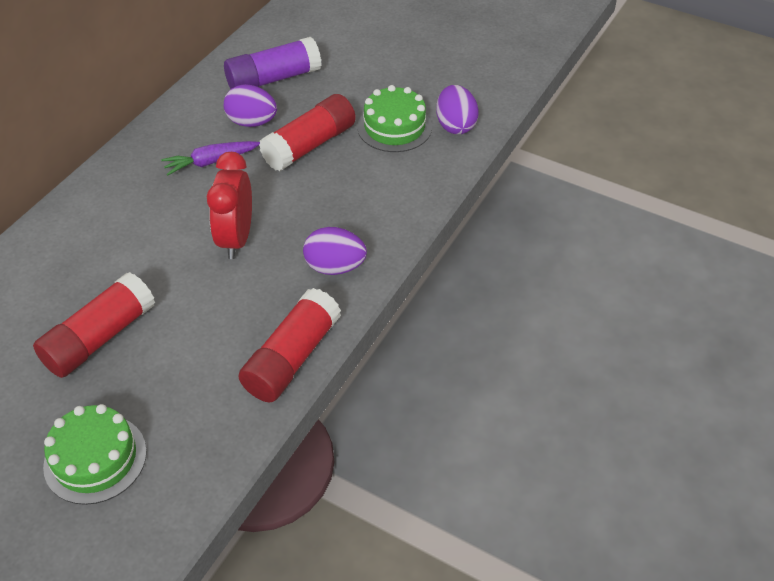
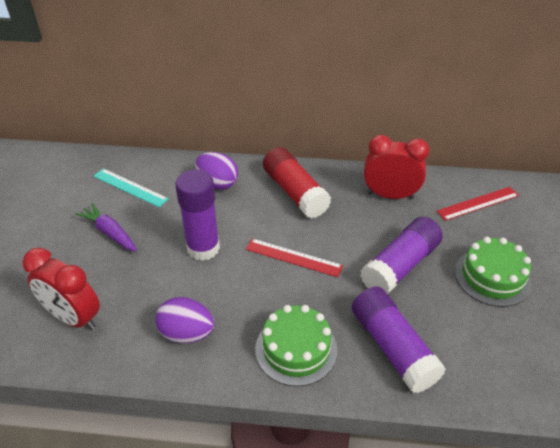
purple egg: [224,84,277,127] [303,227,367,275] [436,85,479,134] = 3 -> [155,297,214,343] [195,152,238,190] = 2
purple glue stick: [224,37,322,89] = 1 -> [175,169,220,261] [352,286,446,393] [360,217,443,294] = 3
red clock: [207,152,252,259] = 1 -> [23,248,100,330] [364,135,430,199] = 2
red glue stick: [33,272,155,378] [238,288,341,402] [259,94,356,171] = 3 -> [263,147,331,218] = 1
red ruler: none = 0 -> [246,238,343,277] [437,187,519,221] = 2
turquoise ruler: none = 0 -> [93,168,169,207] = 1

